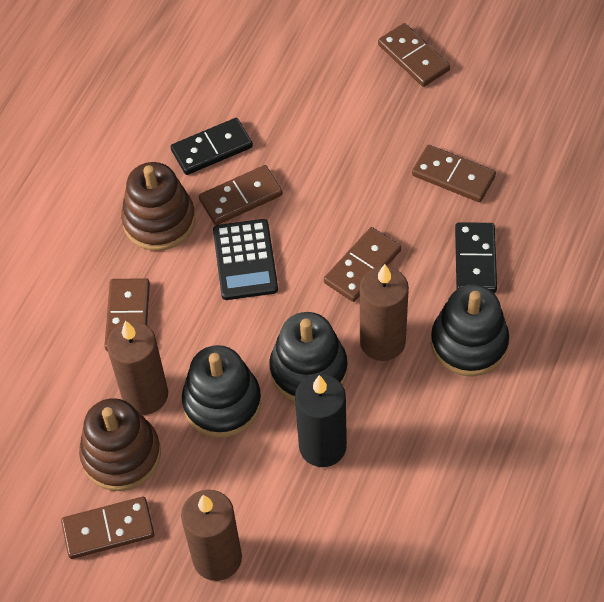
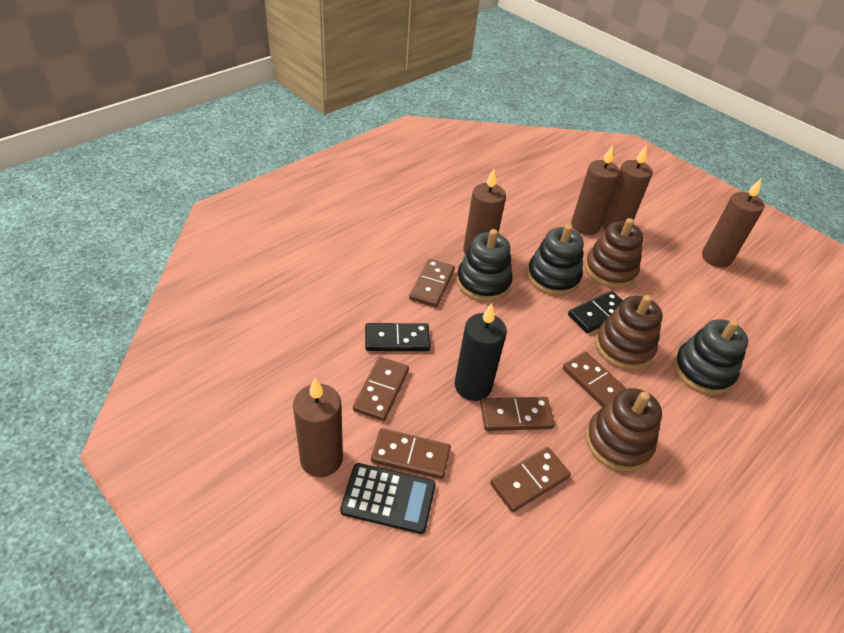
brown candle: [107,321,168,415] [181,490,242,581] [360,264,409,361] = 3 -> [293,378,343,477] [463,169,506,255] [571,145,620,235] [602,146,653,230] [702,179,764,268] = 5
brown stacking toy: [79,398,161,491] [121,162,196,251] = 2 -> [585,218,644,288] [586,388,662,472] [595,295,663,370] = 3

